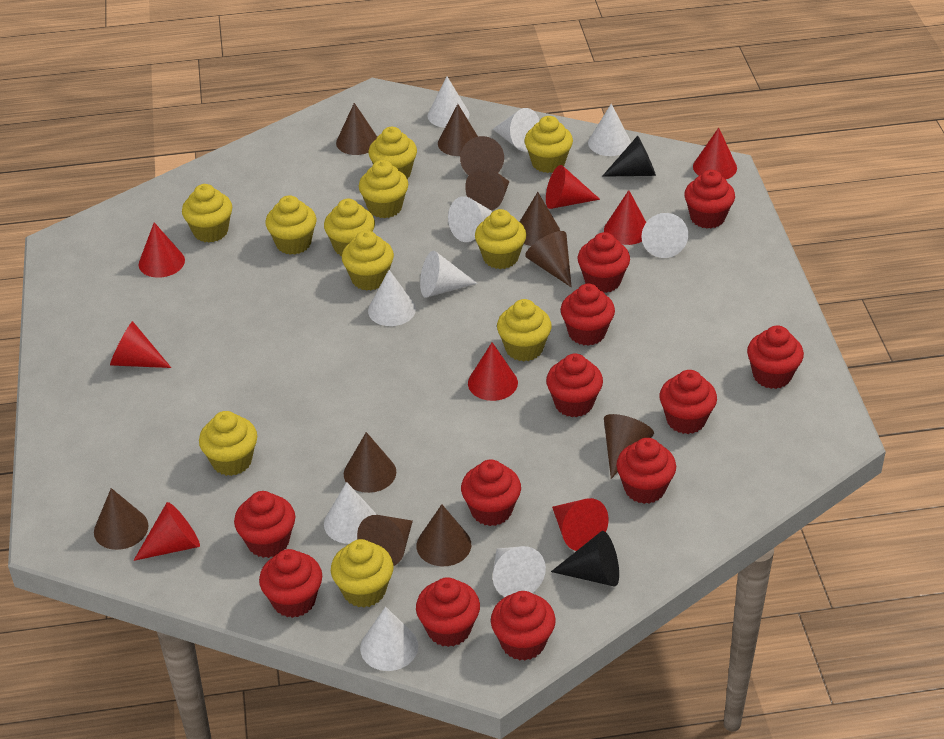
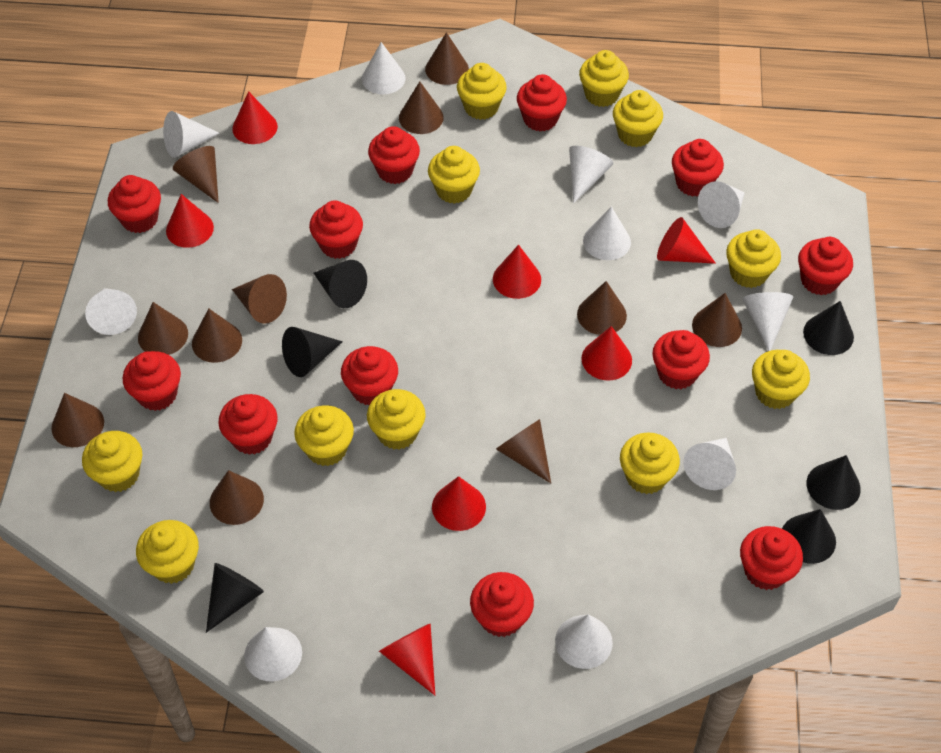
black cone: [551,531,619,586] [602,136,656,177] = 2 -> [206,563,264,633] [282,327,343,377] [314,260,367,308] [782,509,836,564] [803,301,854,355] [806,455,861,510] = 6
red cone: [110,321,171,368] [133,502,200,561] [139,222,185,278] [468,342,518,401] [546,165,600,209] [552,498,609,551] [604,190,646,245] [693,128,737,179] = 8 -> [166,194,214,248] [232,91,278,144] [379,623,435,695] [432,476,486,531] [493,245,541,299] [581,326,632,381] [657,217,716,264] = 7

